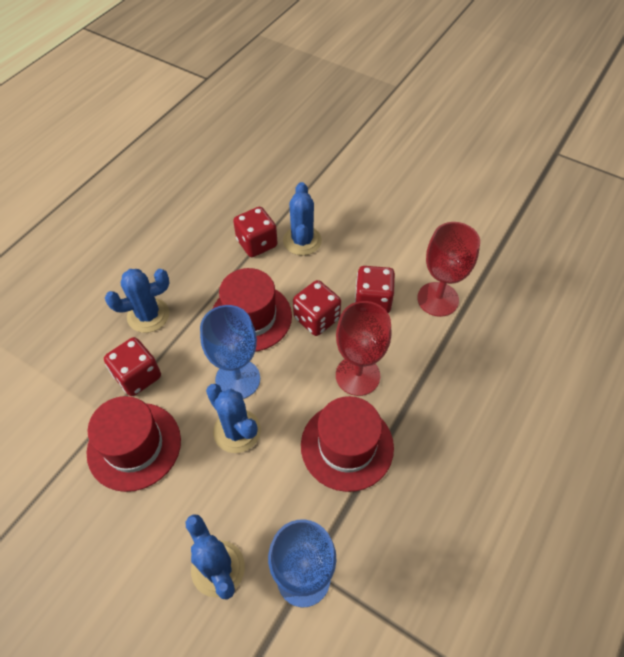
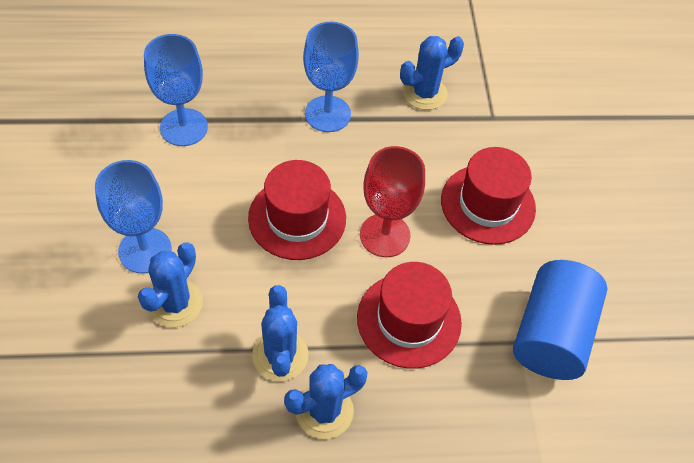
blue cylinder: none = 0 -> [513,260,607,380] = 1
blue goblet: [200,305,260,399] [268,519,336,607] = 2 -> [95,160,172,274] [144,34,208,146] [303,22,359,132] = 3
red dice: [104,337,161,396] [233,207,278,257] [293,280,341,336] [355,266,395,313] = 4 -> none = 0
red goblet: [336,301,392,396] [417,222,480,317] = 2 -> [360,146,425,257] = 1

